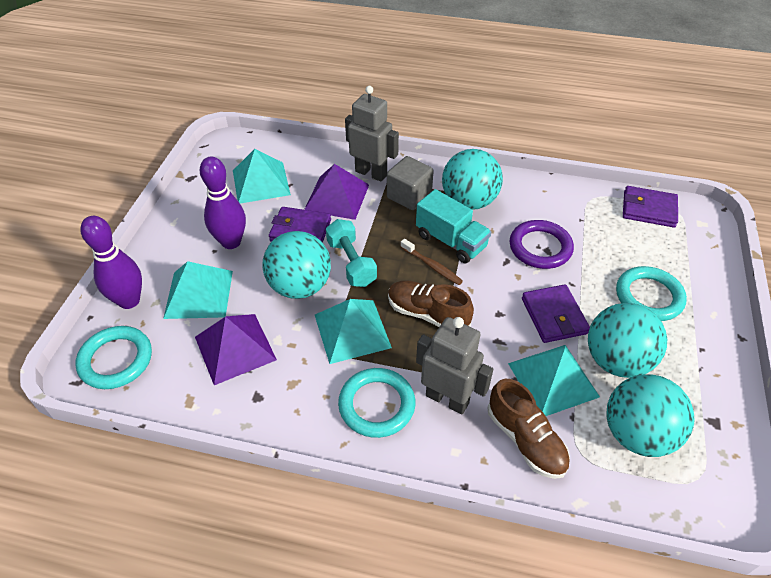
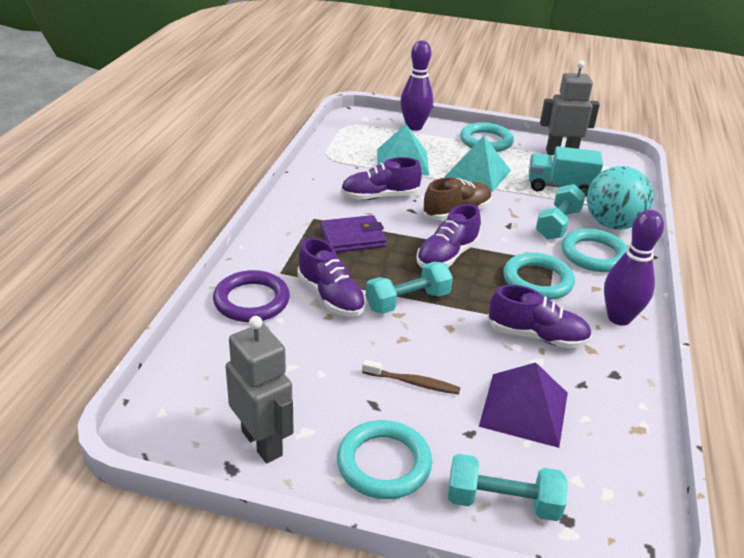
brown shoe: [388,280,474,327] [488,379,570,479] = 2 -> [423,178,492,220] = 1
grey cube: [387,156,434,210] = 1 -> none = 0
purple pyramid: [195,314,277,385] [304,164,369,220] = 2 -> [479,363,568,448] = 1
purple shoe: none = 0 -> [297,238,366,317] [341,157,422,200] [416,204,481,268] [488,285,592,348] = 4
purple wallet: [269,207,331,243] [522,284,590,343] [623,186,678,228] = 3 -> [321,215,387,253] = 1
turquoise ball: [262,231,331,299] [442,149,503,210] [588,303,667,378] [606,374,694,457] = 4 -> [587,166,654,230] = 1
turquoise dumbbell: [326,219,377,287] = 1 -> [366,262,453,314] [448,454,568,521] [536,184,586,240] = 3
turquoise pyramid: [163,261,233,319] [233,149,291,204] [315,299,392,364] [508,345,600,416] = 4 -> [377,124,430,176] [444,136,511,192] = 2
turquoise ring: [76,326,152,389] [338,368,415,438] [616,266,687,321] = 3 -> [337,420,432,499] [460,122,514,152] [503,253,575,300] [562,229,628,272] = 4

